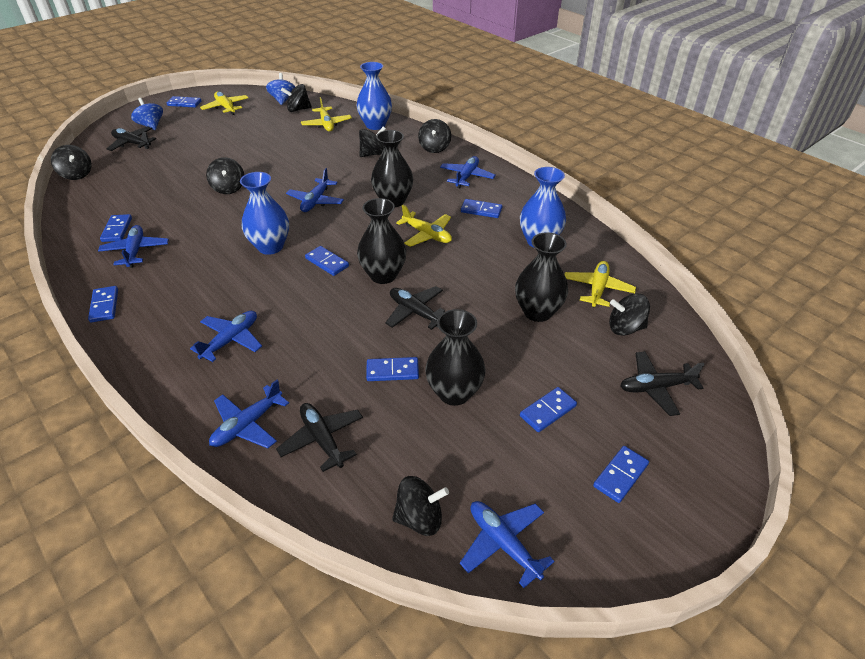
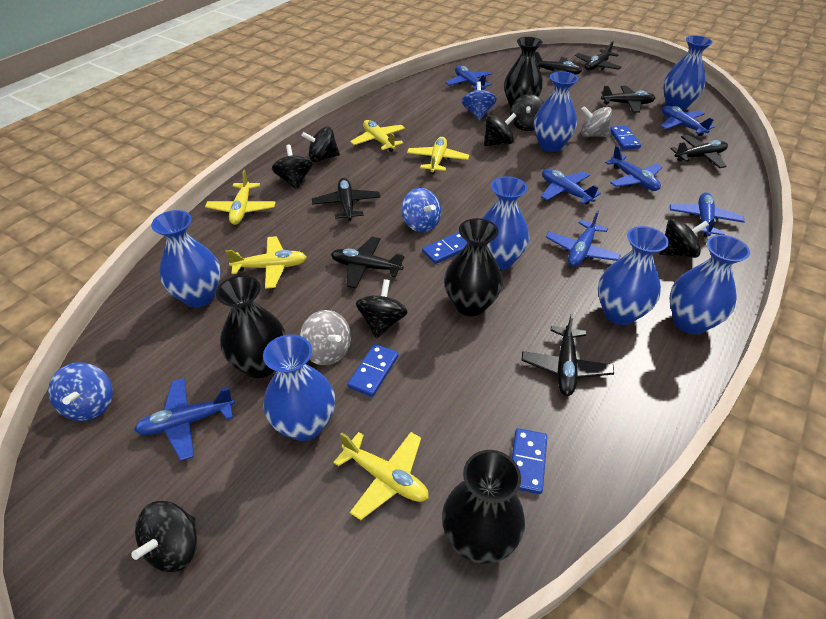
black plane: [107,127,156,151] [276,403,363,472] [385,286,445,330] [620,351,705,416] = 4 -> [312,178,380,221] [331,237,404,288] [521,313,614,396] [534,51,582,75] [575,41,622,70] [601,86,655,113] [670,135,728,168] = 7
blue domino: [88,286,118,323] [100,214,132,242] [167,96,202,108] [305,246,349,276] [366,357,419,381] [461,199,502,218] [520,387,577,432] [593,446,649,503] = 8 -> [347,344,399,397] [422,232,467,264] [512,428,547,494] [610,126,641,150] = 4
blue plane: [98,225,169,268] [190,311,262,362] [209,380,289,448] [286,168,344,212] [440,156,496,188] [460,501,555,588] = 6 -> [134,378,235,461] [445,66,492,90] [541,169,601,205] [546,210,621,267] [605,145,663,191] [661,106,714,136] [670,192,745,237] = 7
blue spinning top: [131,98,163,130] [266,73,295,105] = 2 -> [48,362,113,421] [401,188,441,232] [462,81,497,120] = 3
blue vase: [240,172,289,255] [357,62,392,130] [520,167,566,248] = 3 -> [151,210,221,307] [263,334,335,441] [482,176,529,270] [534,71,578,152] [598,226,669,325] [663,36,713,110] [670,235,750,334] = 7
grey spinning top: none = 0 -> [300,310,351,365] [581,106,612,137] = 2
yellow plane: [200,92,248,115] [301,97,352,132] [396,205,452,247] [564,261,636,308] = 4 -> [205,170,276,225] [225,236,307,289] [333,432,429,520] [350,120,405,152] [407,137,469,174] = 5

